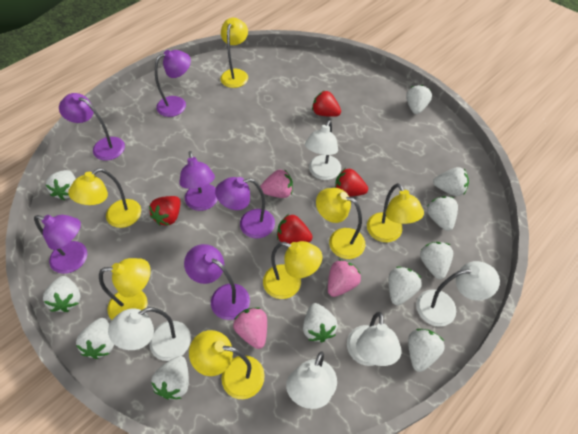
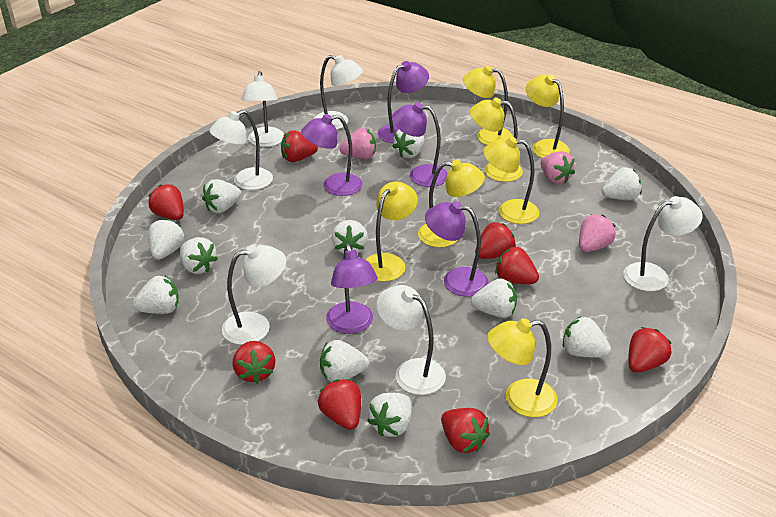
purple lamp: [34,215,88,274] [59,93,125,160] [155,50,191,117] [179,151,218,211] [184,244,250,320] [215,177,275,238] = 6 -> [301,114,363,196] [326,244,378,334] [378,61,429,143] [392,102,448,187] [425,201,489,297] = 5
red strawberry: [149,196,181,226] [277,214,313,244] [312,91,341,117] [335,168,368,197] = 4 -> [148,184,184,220] [233,341,276,384] [281,130,318,162] [318,379,361,430] [441,408,490,453] [475,222,516,259] [495,246,539,284] [628,327,672,373] = 8
white lamp: [108,307,191,361] [286,351,337,409] [305,120,341,180] [347,312,402,366] [416,261,500,327] = 5 -> [209,110,273,190] [222,245,286,345] [241,71,284,147] [314,55,363,130] [376,285,446,395] [623,196,703,291] = 6

